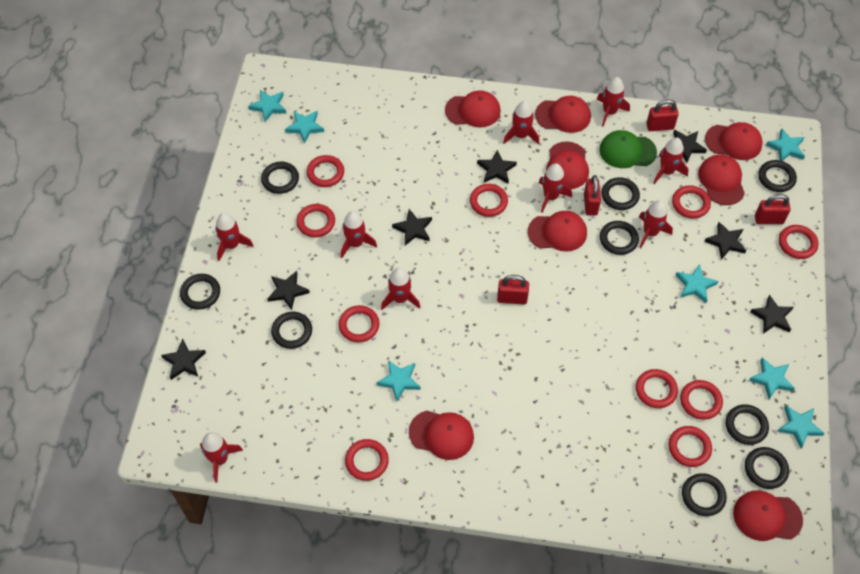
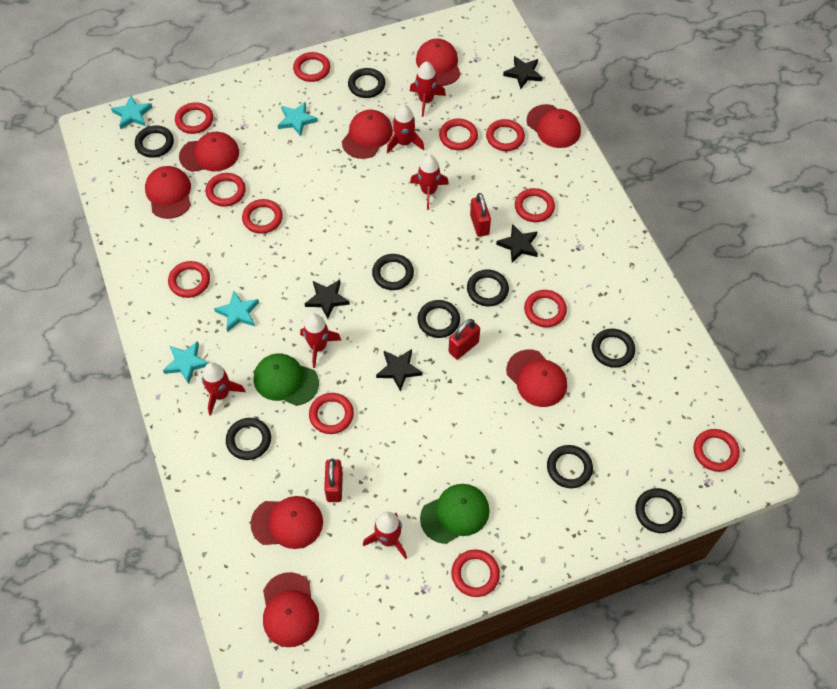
black star: [161,339,206,380] [267,271,310,310] [392,209,432,245] [477,150,517,183] [673,130,707,163] [704,222,746,259] [750,295,793,334] = 7 -> [305,280,350,319] [376,349,423,391] [496,224,538,263] [503,56,543,89] = 4
green cap: [600,130,657,168] = 1 -> [254,353,319,406] [420,484,490,544] = 2
red padlock: [497,275,529,305] [584,175,601,216] [646,99,679,131] [755,194,791,224] = 4 -> [324,459,343,502] [449,319,480,359] [470,193,491,237] = 3
red ring: [296,204,335,237] [307,155,344,187] [339,305,379,342] [345,439,389,481] [470,184,508,217] [636,369,678,408] [669,426,712,467] [672,185,711,219] [680,380,723,420] [779,225,819,259] = 10 -> [168,261,210,298] [175,102,213,134] [205,173,246,206] [242,199,283,234] [293,52,330,82] [309,393,354,434] [439,119,478,150] [451,550,500,597] [486,119,525,151] [515,188,555,222] [524,290,567,327] [694,429,740,472] = 12
red rocket: [200,432,243,483] [215,213,254,261] [341,211,377,258] [381,268,420,310] [503,101,539,145] [539,163,572,213] [597,77,630,127] [639,200,673,248] [654,138,689,184] = 9 -> [202,362,245,416] [300,313,341,368] [363,512,407,559] [387,105,424,154] [410,61,446,117] [410,154,449,210] = 6
turquoise star: [248,90,287,122] [285,111,324,144] [376,360,421,402] [676,264,719,303] [749,358,795,399] [766,128,805,161] [777,406,825,448] = 7 -> [111,95,153,129] [163,341,209,384] [214,291,259,332] [278,102,318,136] = 4

